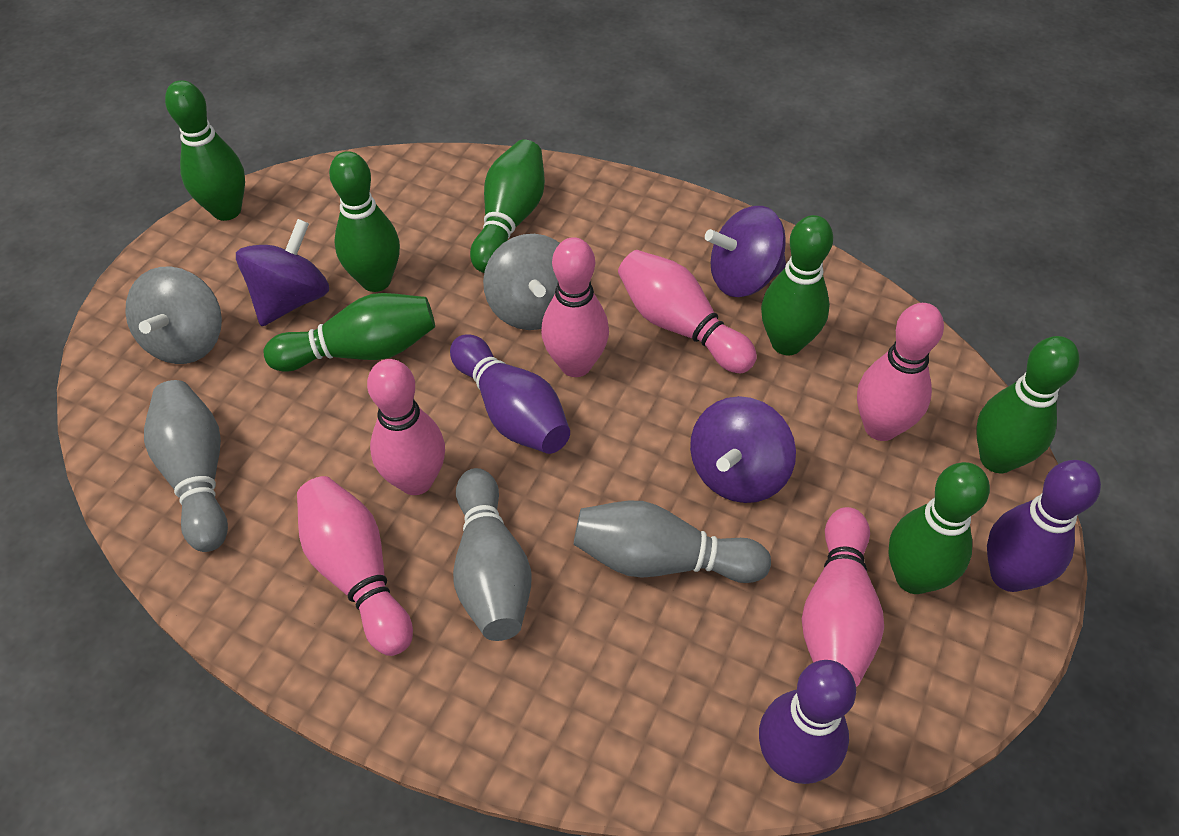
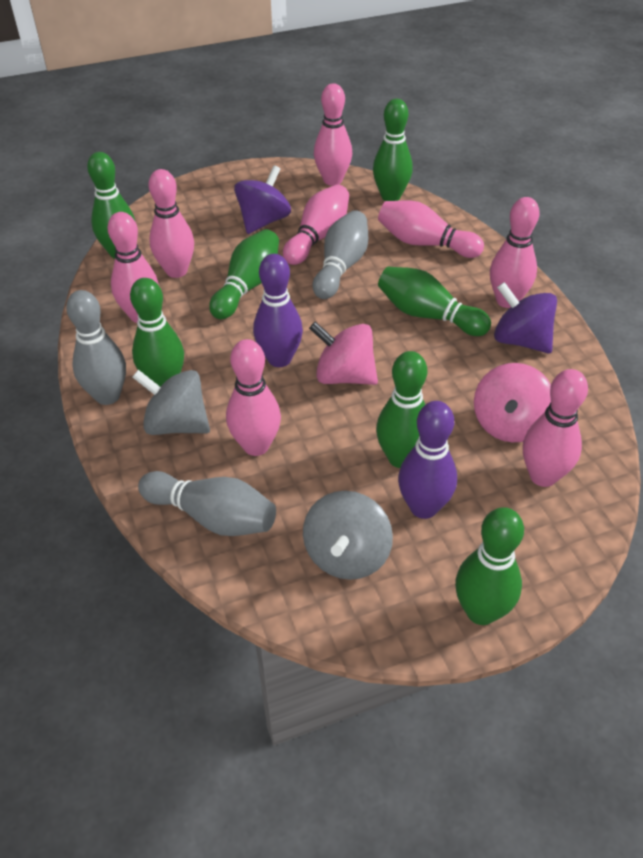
pink bowling pin: [297,476,413,656] [367,359,445,495] [541,237,609,377] [618,250,757,373] [802,507,884,687] [857,303,944,441] = 6 -> [107,212,159,323] [148,169,194,278] [226,339,281,456] [283,184,349,265] [314,83,352,186] [378,201,484,258] [490,197,540,308] [523,369,588,487] = 8
pink spinning top: none = 0 -> [309,322,378,385] [474,363,551,442] = 2
purple bowling pin: [450,334,570,454] [759,660,856,784] [987,460,1101,592] = 3 -> [253,254,303,367] [398,401,457,519] = 2
purple spinning top: [236,219,329,326] [690,396,796,503] [705,206,786,297] = 3 -> [234,165,291,234] [494,282,557,353] = 2

